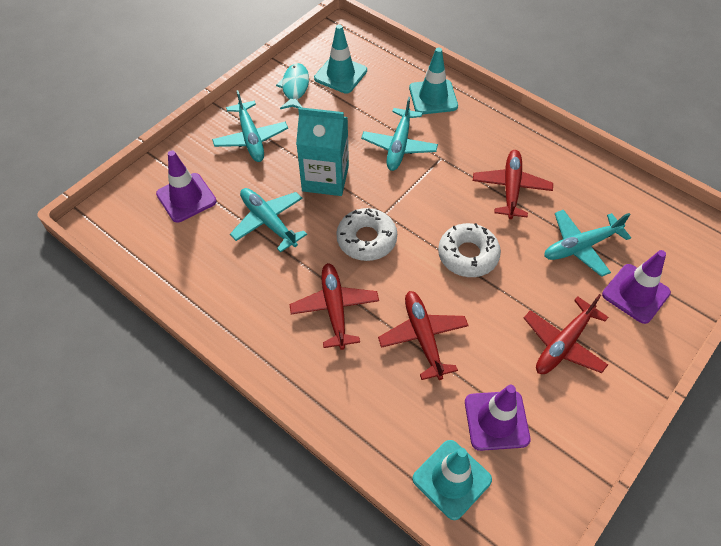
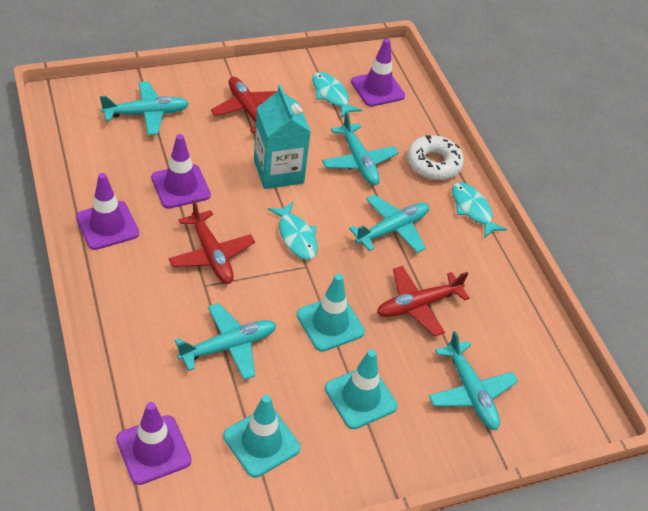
purple traffic cone: [156,150,217,222] [465,385,530,451] [602,250,671,324] = 3 -> [76,173,139,250] [116,402,192,485] [151,134,211,208] [351,38,405,107] = 4
red plane: [289,263,379,350] [378,291,469,380] [473,150,553,219] [524,294,608,374] = 4 -> [169,200,255,284] [211,77,277,133] [377,266,470,336] = 3
turquoise fish: [276,63,309,109] = 1 -> [268,202,318,260] [312,72,362,118] [452,182,507,238] = 3
turquoise plane: [212,90,288,162] [230,188,307,252] [361,97,438,171] [544,209,631,277] = 4 -> [100,81,189,135] [175,303,277,380] [322,112,399,186] [349,195,429,253] [429,331,518,430] = 5
white donut: [336,208,397,261] [438,223,501,277] = 2 -> [407,135,464,180] = 1

